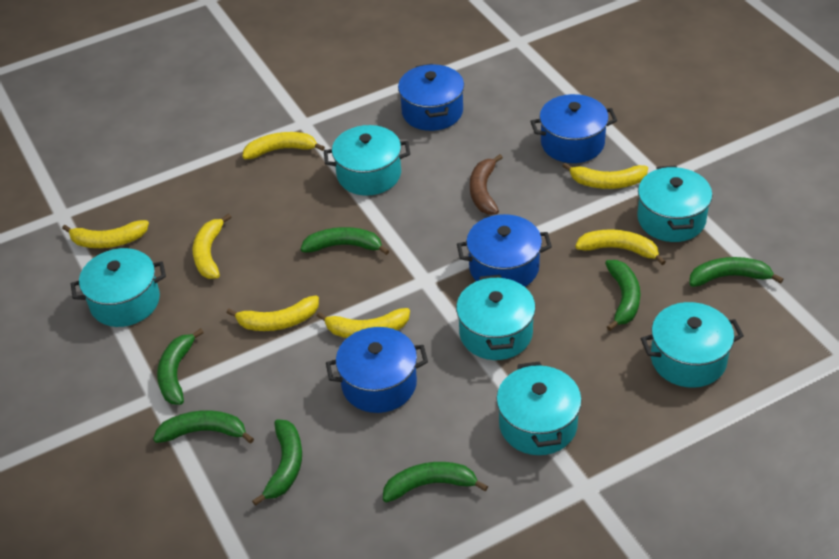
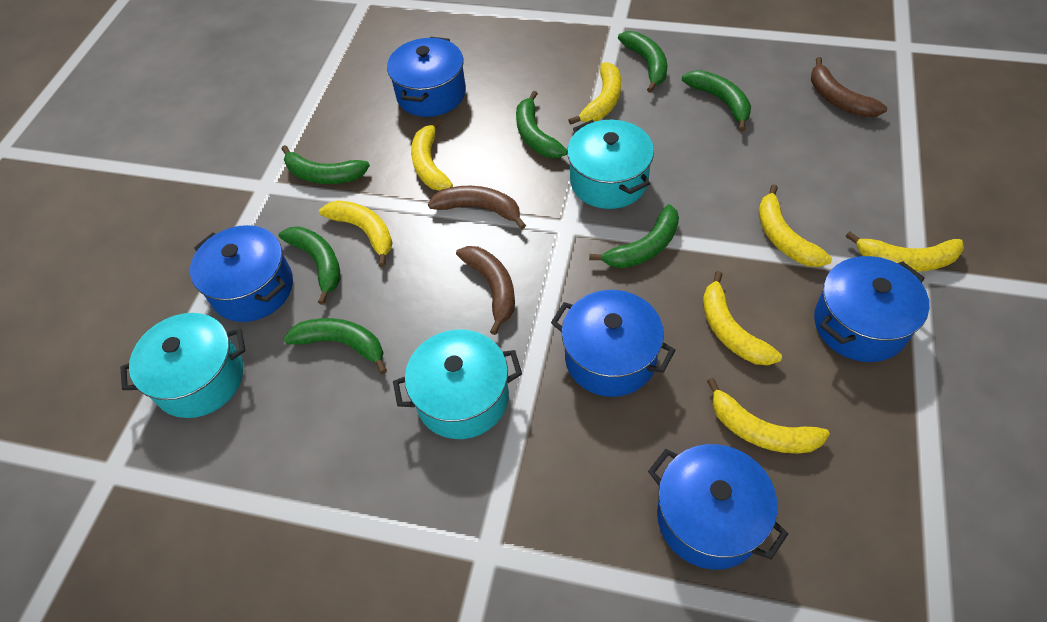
blue pot: [326,327,428,413] [398,64,464,131] [457,214,552,287] [530,94,617,163] = 4 -> [190,225,293,322] [387,37,466,117] [551,290,675,397] [648,444,788,570] [814,256,929,362] = 5
brown banana: [470,154,503,215] = 1 -> [428,186,526,229] [456,246,515,335] [811,57,887,117] = 3
turquoise pot: [71,248,166,327] [324,125,410,196] [456,275,536,360] [496,361,582,455] [637,165,712,242] [641,302,744,388] = 6 -> [120,313,246,418] [393,330,522,439] [567,120,654,209] = 3

